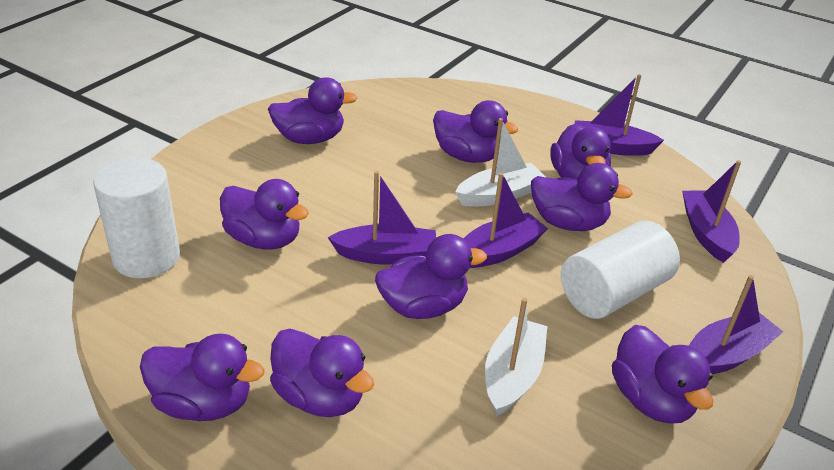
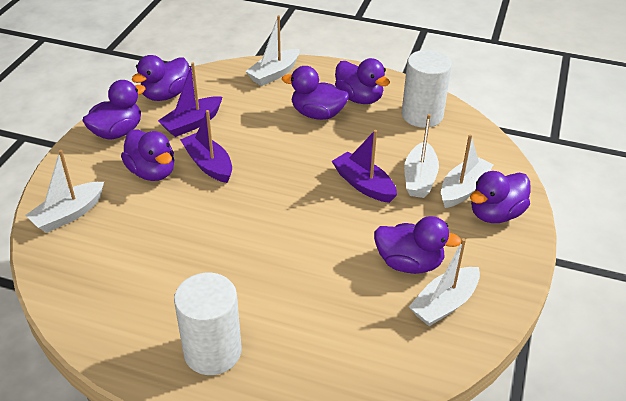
purple boat: [328,171,436,264] [463,173,548,268] [575,74,664,156] [682,160,741,263] [689,275,783,374] = 5 -> [158,62,222,137] [180,110,232,183] [332,130,397,203] = 3
purple duck: [140,334,265,421] [220,179,309,250] [268,77,358,144] [270,329,374,417] [375,234,487,319] [433,100,518,163] [531,163,633,231] [550,124,611,178] [612,325,713,424] = 9 -> [82,80,146,139] [121,129,174,181] [132,55,189,101] [282,66,349,120] [335,58,390,104] [374,216,461,274] [470,171,530,223] = 7
white boat: [455,118,546,207] [485,298,547,416] = 2 -> [25,150,104,233] [245,15,299,86] [404,114,439,198] [409,238,480,326] [441,135,494,208] = 5

